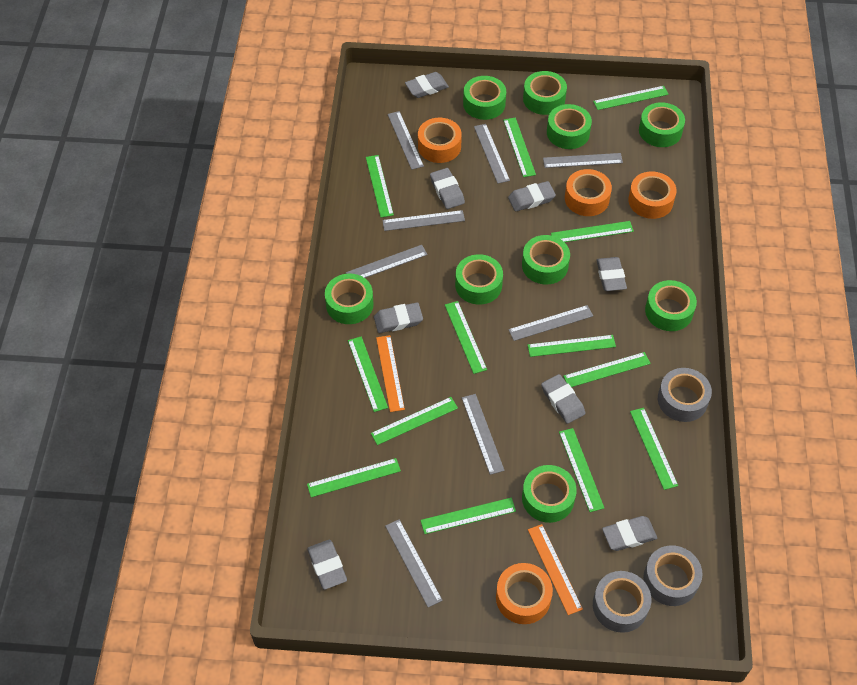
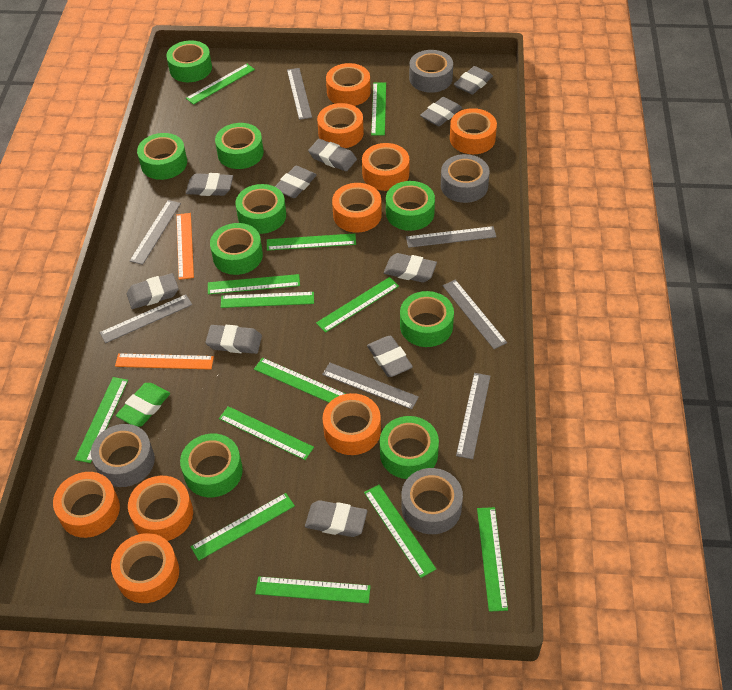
green eraser: none = 0 -> [116,383,170,427] = 1
grey eraser: [307,540,347,590] [374,302,423,333] [405,72,449,98] [430,168,465,209] [508,181,556,211] [541,374,585,424] [596,257,627,291] [602,516,657,551] = 8 -> [127,273,179,309] [186,173,233,196] [206,325,262,354] [275,166,317,198] [305,500,367,537] [308,139,357,171] [367,336,413,377] [384,253,437,283] [420,97,462,126] [454,66,493,95] = 10
grey ruler: [346,245,428,278] [382,210,465,231] [385,519,443,607] [388,111,424,170] [462,394,505,475] [474,124,510,184] [508,305,593,341] [543,153,623,168] = 8 -> [99,295,192,343] [130,200,181,265] [287,68,312,120] [322,363,419,409] [406,226,496,248] [443,280,507,349] [456,373,490,459] = 7
grey tape: [593,571,651,633] [643,545,703,606] [658,368,712,422] = 3 -> [91,424,155,487] [401,468,463,534] [409,50,453,93] [441,154,490,203] = 4
orange tape: [418,118,462,163] [496,563,553,624] [565,169,612,216] [628,171,677,219] = 4 -> [53,472,120,538] [111,533,179,603] [128,476,193,541] [317,103,364,148] [323,393,381,455] [326,63,371,106] [332,183,382,233] [362,143,410,191] [450,108,497,154] = 9

